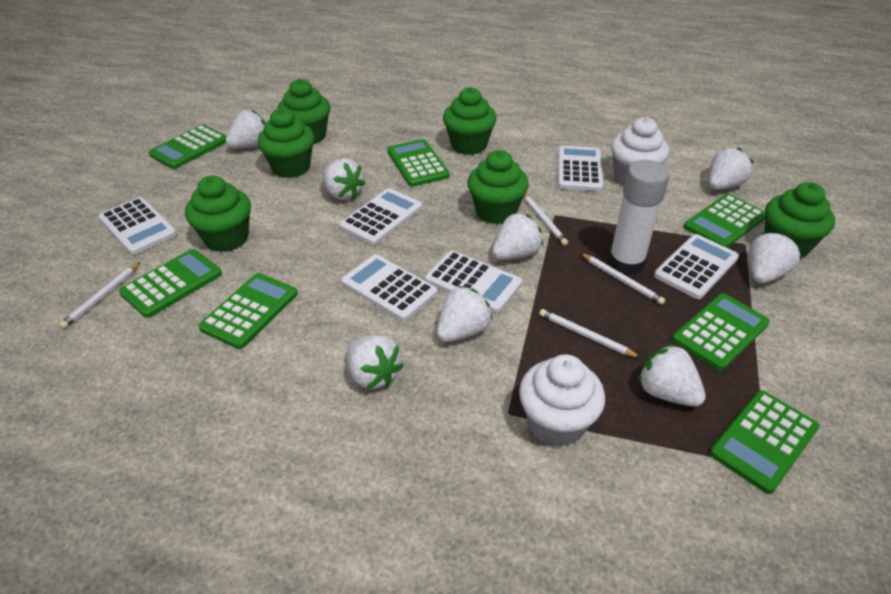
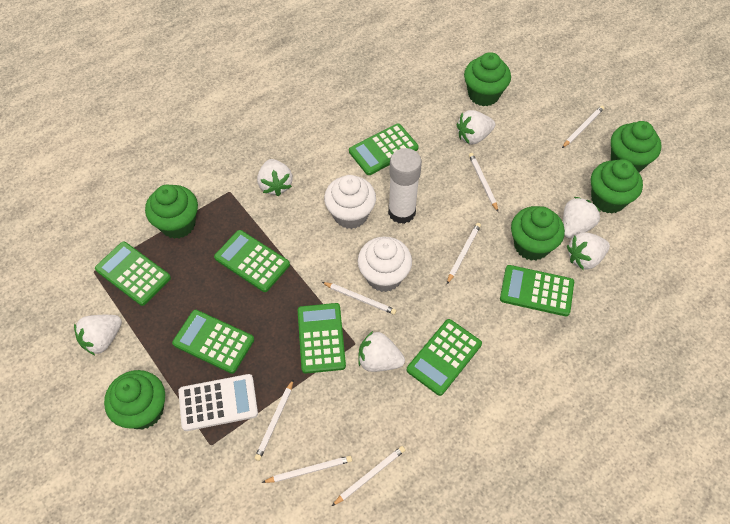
white calculator: [98,197,177,255] [339,188,422,245] [341,254,438,321] [425,250,522,313] [558,146,603,191] [654,234,739,299] = 6 -> [178,374,258,431] = 1
white pencil: [59,262,140,329] [524,194,568,245] [539,309,641,358] [580,253,665,305] = 4 -> [255,379,294,461] [262,456,352,483] [322,282,396,315] [332,446,405,506] [447,223,481,284] [469,153,498,212] [562,106,604,148] = 7
white strawberry: [226,110,266,148] [323,158,365,200] [347,335,404,389] [437,286,493,342] [492,213,543,260] [638,344,706,407] [709,148,754,190] [749,232,801,283] = 8 -> [74,315,122,356] [257,159,293,196] [358,331,405,372] [456,110,495,144] [563,197,601,239] [567,232,610,270] = 6

